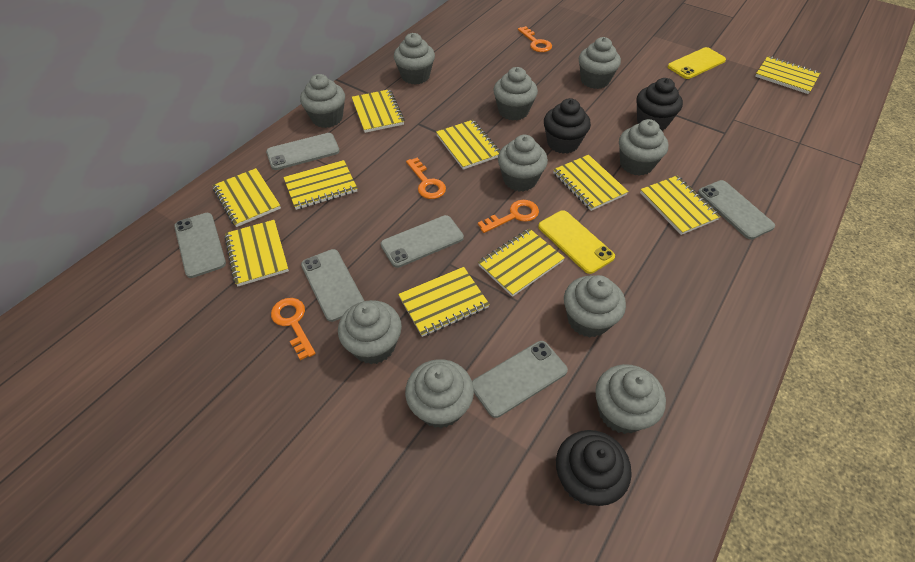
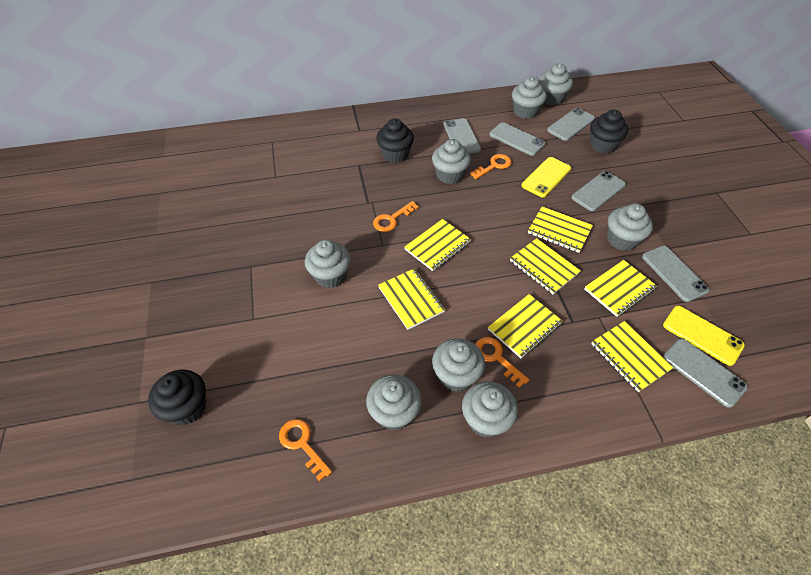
grey cupcake: [300,74,345,128] [338,300,402,364] [394,33,435,85] [405,359,474,428] [493,67,538,120] [498,135,548,192] [564,275,626,338] [579,37,621,89] [595,364,666,434] [619,119,668,176] = 10 -> [305,240,351,288] [366,374,422,430] [432,139,471,184] [432,338,485,392] [462,381,518,438] [512,76,547,119] [539,63,573,105] [607,203,653,251] = 8
yellow notebook: [213,168,281,227] [224,220,289,286] [283,160,357,210] [352,89,405,133] [398,267,490,337] [436,120,500,170] [478,229,565,297] [553,155,629,211] [640,176,721,235] [755,56,820,94] = 10 -> [378,268,445,330] [404,219,471,271] [488,294,563,358] [510,238,581,294] [528,206,593,253] [585,260,657,317] [591,321,673,392] = 7

